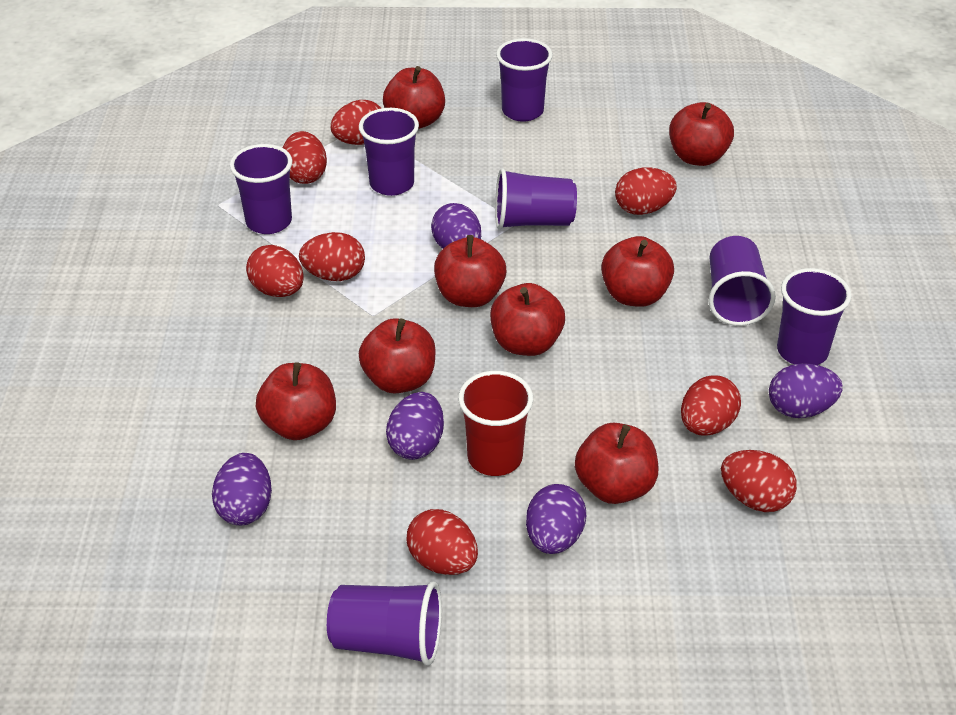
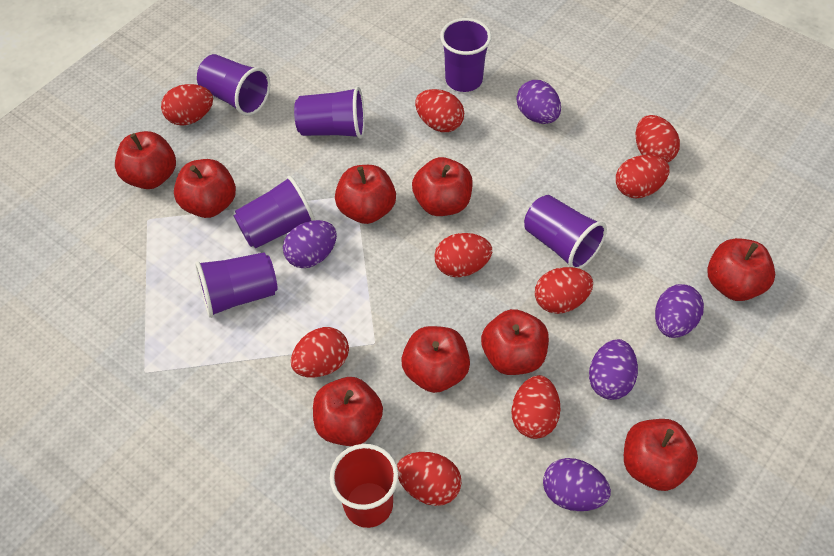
purple cup: [230,144,292,234] [327,581,442,666] [359,108,419,196] [495,168,577,230] [496,38,553,122] [709,236,776,326] [777,268,852,365] = 7 -> [195,252,278,318] [197,54,270,116] [234,176,315,248] [294,87,365,139] [440,18,491,92] [524,195,607,269] = 6
red apple: [256,362,336,440] [359,318,436,394] [383,66,445,129] [434,235,506,307] [490,283,565,356] [575,423,658,504] [601,236,674,307] [669,102,734,166] = 8 -> [115,131,176,189] [174,159,236,218] [313,377,383,446] [335,165,396,224] [401,326,470,393] [412,157,473,216] [481,309,549,375] [624,419,698,491] [707,238,775,301] = 9
red egg: [246,245,304,297] [283,131,327,184] [299,232,365,281] [331,100,381,145] [407,509,478,575] [615,167,677,215] [681,375,741,436] [721,450,797,512] = 8 -> [161,84,213,126] [291,327,349,378] [397,452,462,506] [415,89,464,132] [434,233,492,277] [511,375,561,439] [535,267,593,314] [616,155,670,199] [636,115,680,163] = 9

